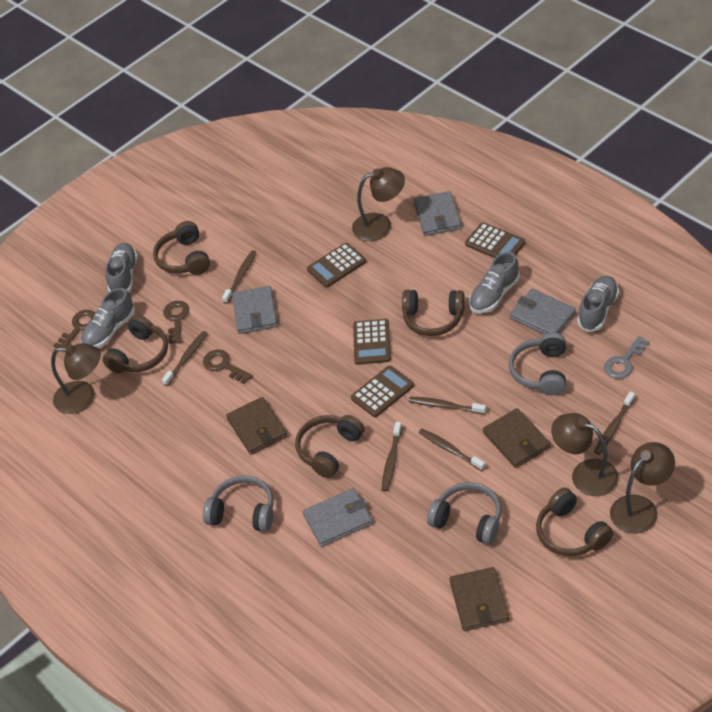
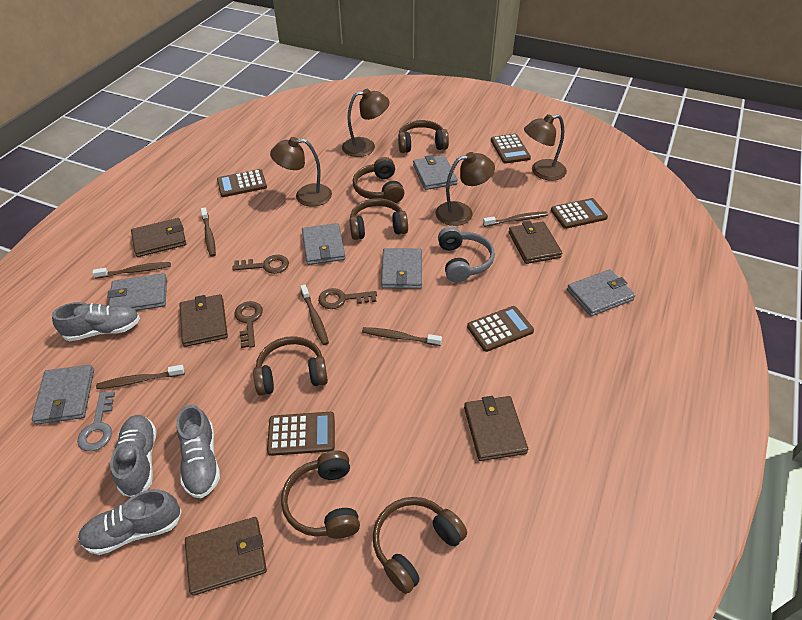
brown calculator: [307,243,366,287] [351,365,414,417] [353,319,391,365] [465,222,525,258] = 4 -> [217,169,267,197] [267,412,335,456] [467,306,534,352] [491,134,531,164] [551,198,608,229] = 5
brown headphones: [102,315,168,373] [153,221,210,275] [295,415,364,478] [402,290,465,336] [536,488,613,556] = 5 -> [253,336,328,396] [281,450,360,539] [349,198,408,240] [353,157,404,203] [373,497,467,594] [398,120,449,153] = 6
brown wallet: [226,397,288,455] [449,567,509,631] [483,408,550,468] = 3 -> [131,218,186,257] [179,294,228,347] [185,517,267,596] [464,396,528,461] [509,221,562,264] = 5
grey headphones: [203,475,274,532] [427,482,501,544] [509,332,566,395] = 3 -> [438,227,495,283] = 1
grey wallet: [232,286,278,334] [303,488,373,547] [414,191,461,236] [510,289,576,334] = 4 -> [32,365,94,425] [107,273,167,311] [302,223,346,265] [381,248,422,289] [413,155,458,190] [567,269,636,316] = 6

